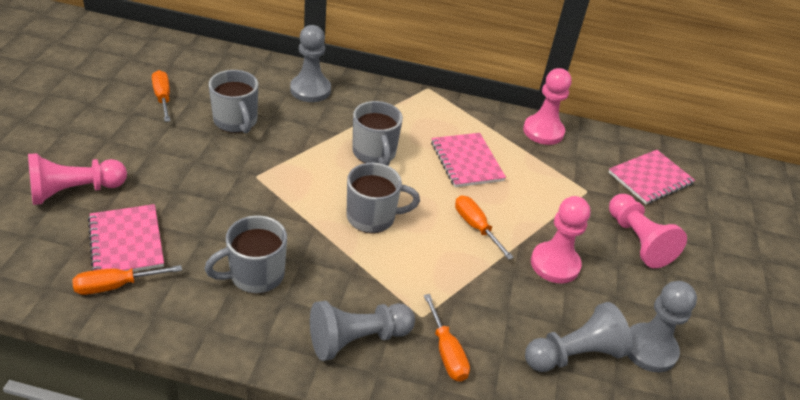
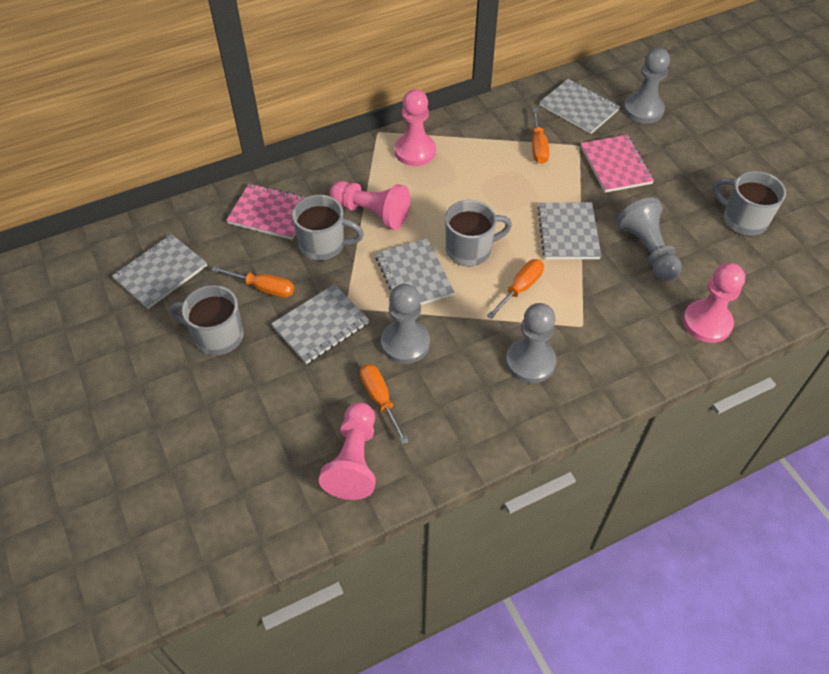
grey notebook: none = 0 -> [112,234,207,309] [271,285,369,364] [376,238,455,305] [537,202,601,259] [540,79,620,134] = 5
pink notebook: [88,204,164,272] [431,133,506,187] [608,150,695,204] = 3 -> [226,183,308,240] [581,135,654,193] = 2

